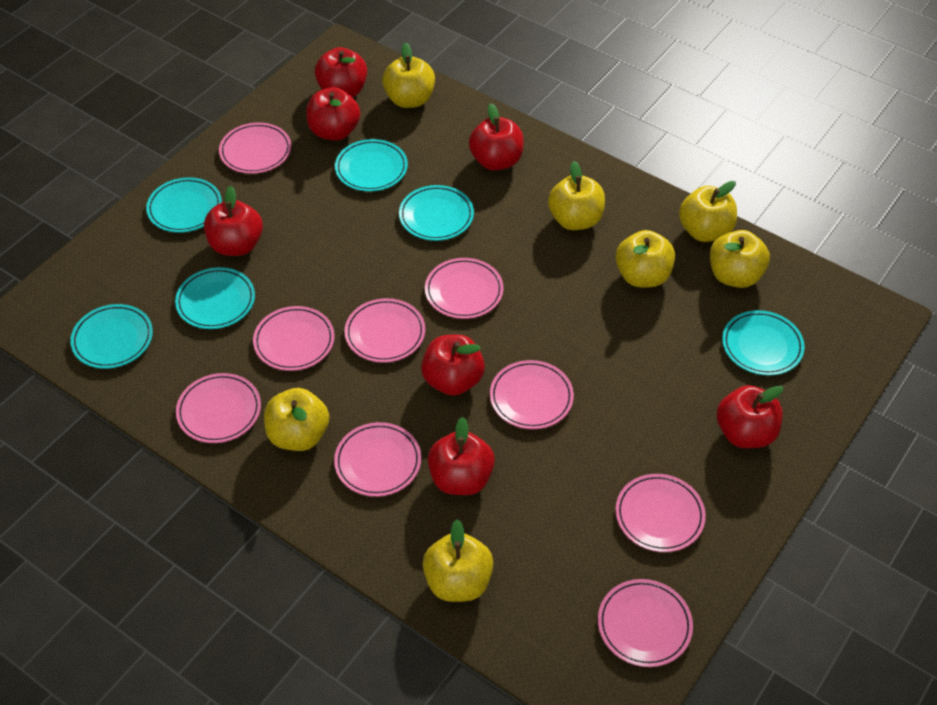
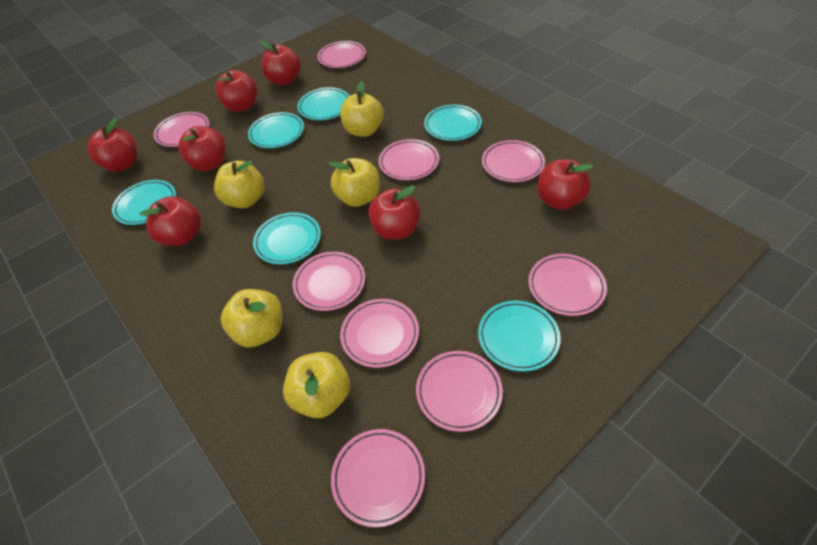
yellow apple: [264,388,329,451] [382,42,435,108] [422,519,494,602] [548,161,605,230] [615,230,675,287] [679,181,737,242] [710,230,770,288] = 7 -> [214,161,265,208] [221,289,282,347] [283,352,350,418] [329,158,380,207] [340,81,384,137] = 5

